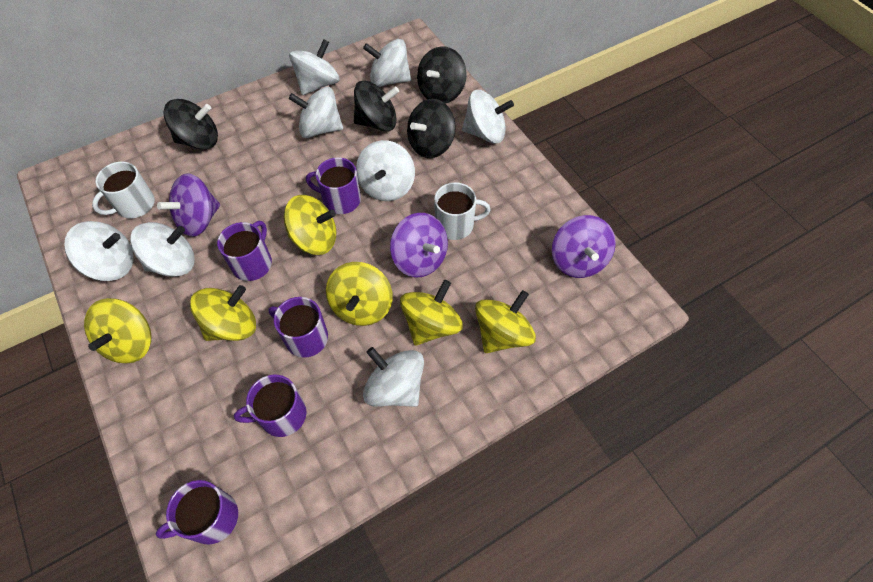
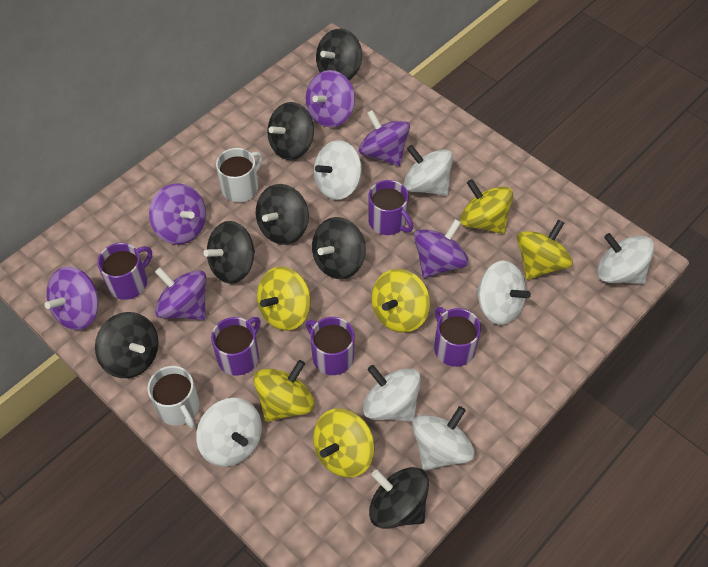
black spinning top: [163,99,218,150] [354,81,399,131] [407,99,456,158] [417,47,467,103] = 4 -> [95,312,158,378] [203,221,255,284] [256,184,309,245] [267,102,314,160] [312,217,366,279] [316,28,362,80] [369,467,429,529] = 7
purple spinning top: [157,173,220,237] [390,213,448,278] [552,215,616,278] = 3 -> [45,267,99,330] [149,183,206,245] [155,267,206,320] [306,70,355,127] [359,110,410,166] [414,219,469,278] = 6
white spinning top: [64,221,134,281] [130,222,195,277] [289,39,339,95] [289,87,343,138] [356,140,415,201] [363,39,411,87] [363,347,424,407] [462,90,514,144] = 8 -> [196,398,262,467] [314,140,362,200] [363,365,421,422] [404,145,453,196] [412,406,475,470] [476,260,531,325] [597,233,654,284] = 7

